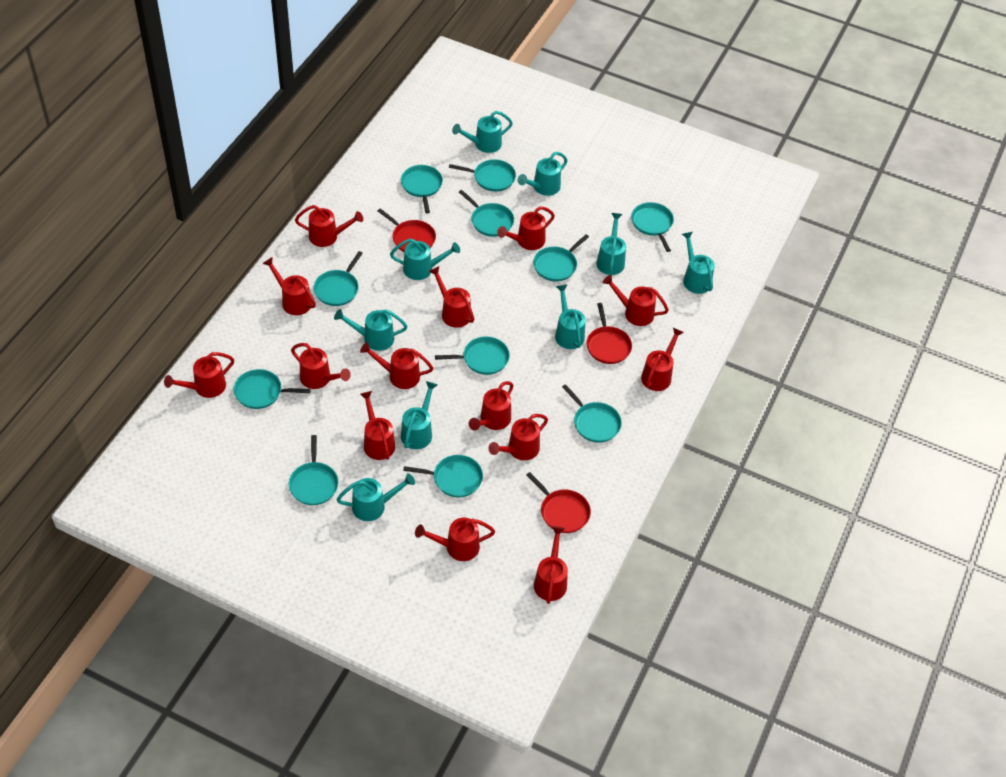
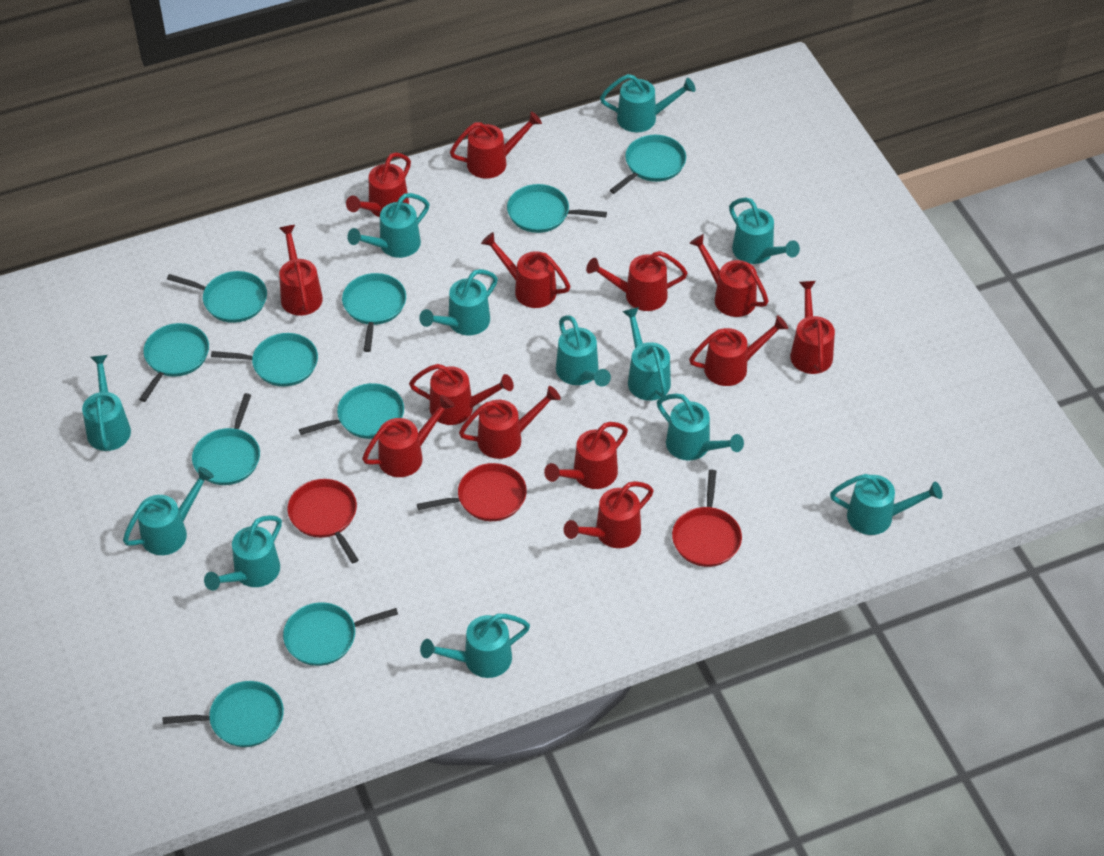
red watering can: [164,352,234,398] [263,257,316,315] [291,343,351,389] [295,205,363,247] [360,342,433,389] [360,391,395,460] [415,518,495,561] [429,266,474,328] [469,381,514,431] [489,414,548,460] [497,206,555,250] [534,526,568,604] [603,275,669,326] [641,328,684,391] = 14 -> [279,225,323,316] [346,152,411,217] [362,395,455,477] [409,364,514,425] [450,111,542,179] [459,386,561,459] [481,232,570,308] [544,422,628,489] [564,481,654,548] [586,251,687,311] [689,234,768,317] [689,315,788,386] [790,281,835,374] = 13
turquoise pan: [233,369,311,409] [289,435,339,505] [313,251,363,306] [401,165,443,213] [403,455,483,497] [435,337,510,375] [449,159,516,192] [459,190,514,237] [533,234,589,281] [562,384,622,443] [631,202,674,252] = 11 -> [139,323,209,402] [163,681,284,747] [167,271,267,323] [192,393,260,485] [211,333,318,387] [283,602,398,666] [299,383,404,439] [342,273,406,352] [507,184,607,233] [610,135,686,194] = 10
turquoise watering can: [334,309,407,351] [337,473,415,521] [390,239,460,280] [401,381,438,449] [452,111,513,153] [518,152,568,196] [555,285,586,349] [596,213,626,275] [682,232,715,294] = 9 -> [82,355,131,451] [123,467,214,555] [204,515,282,591] [347,193,430,258] [419,269,498,335] [420,614,530,678] [556,315,611,387] [600,74,696,132] [622,307,671,401] [657,393,744,461] [729,197,800,264] [830,474,943,535] = 12

